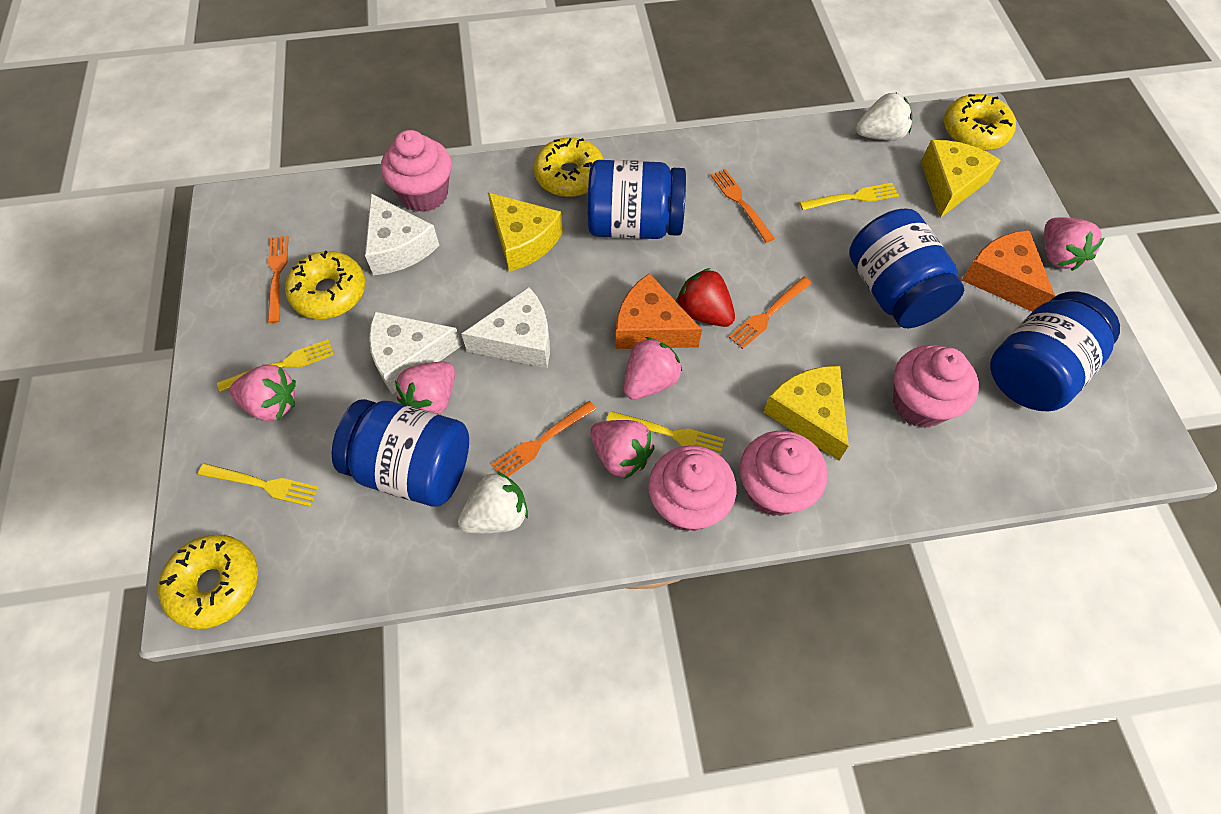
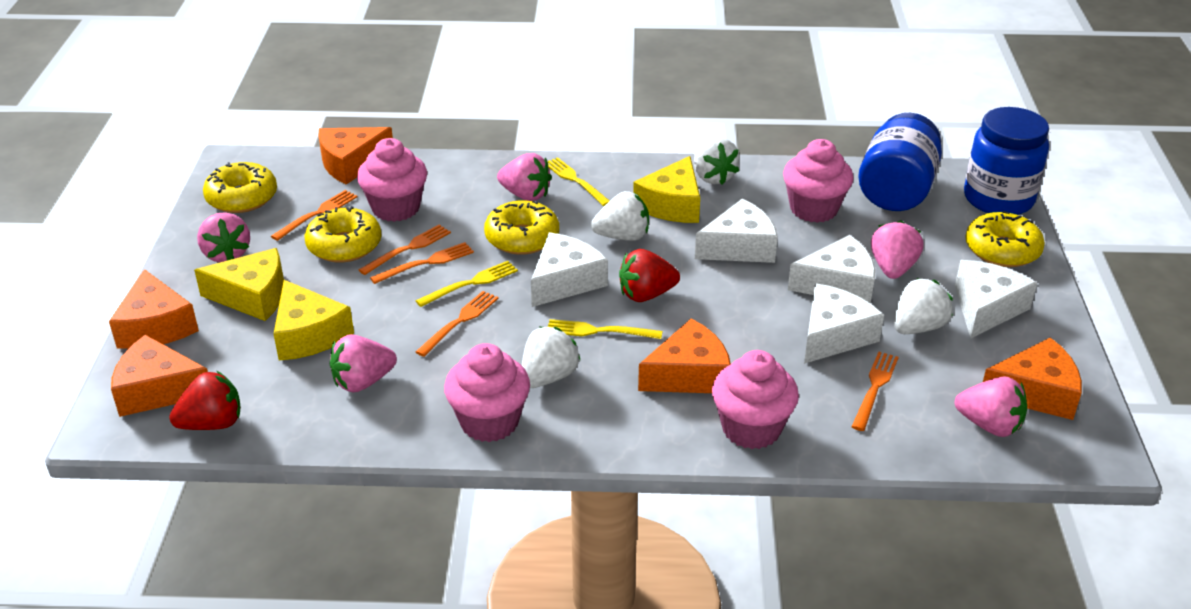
blue jar: [332,399,469,507] [587,160,686,239] [849,209,964,328] [990,291,1120,411] = 4 -> [858,113,942,211] [964,107,1049,215] = 2
orange cheese: [616,273,702,349] [962,230,1055,312] = 2 -> [109,269,199,349] [111,335,208,417] [318,127,393,185] [638,318,731,393] [983,337,1082,420] = 5
orange fork: [268,236,289,323] [491,401,596,477] [710,169,775,243] [729,276,812,349] = 4 -> [271,190,358,241] [359,224,451,275] [370,242,474,284] [416,291,499,357] [852,352,899,431] = 5
red strawberry: [676,268,735,327] = 1 -> [169,371,241,430] [619,249,680,302] = 2
white cheese: [365,194,440,275] [369,311,462,394] [461,287,550,368] = 3 -> [531,232,608,307] [695,198,778,263] [788,235,875,304] [804,283,884,364] [955,260,1037,338] = 5
white strawberry: [458,471,528,534] [856,93,912,141] = 2 -> [522,327,580,388] [591,191,649,241] [694,138,740,185] [894,278,953,334] = 4
yellow fork: [198,463,319,507] [217,339,334,392] [607,411,725,455] [799,183,899,210] = 4 -> [416,261,518,307] [548,157,610,206] [548,319,662,339] = 3

